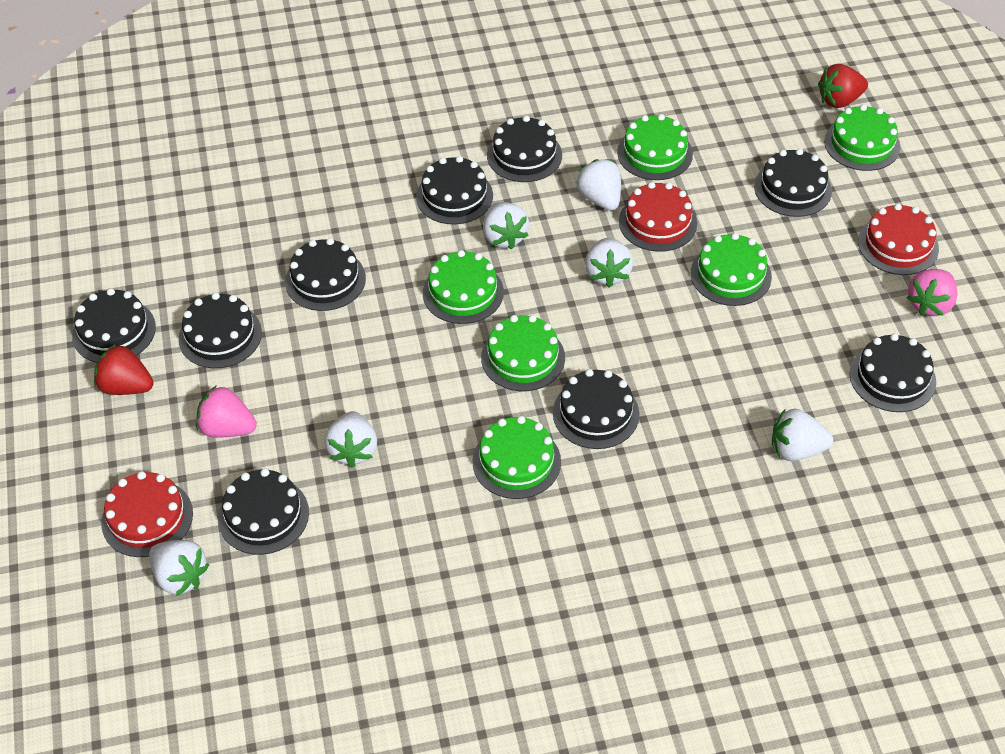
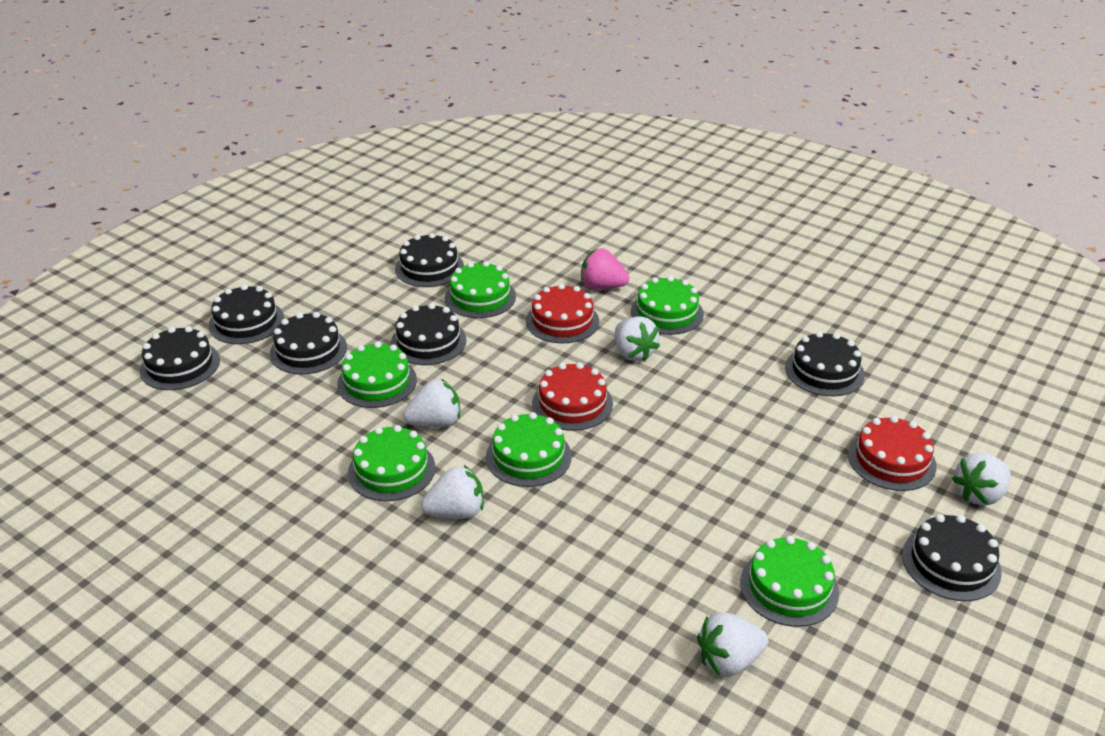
black cake: [72,288,156,363] [178,293,262,368] [218,468,309,555] [285,238,366,311] [416,156,493,224] [487,116,562,182] [553,369,639,449] [754,149,832,217] [850,333,936,412] = 9 -> [139,326,220,390] [208,284,284,344] [270,312,347,375] [391,303,466,365] [395,233,464,287] [785,331,865,396] [902,514,1002,601] = 7
pink strawberry: [196,385,257,438] [907,269,958,316] = 2 -> [581,248,629,289] = 1
red strawberry: [94,344,154,395] [818,64,868,108] = 2 -> none = 0
white strawberry: [149,540,209,596] [324,411,377,468] [483,202,529,249] [576,159,621,211] [585,238,633,288] [772,409,833,461] = 6 -> [403,379,460,427] [421,465,484,519] [615,316,660,361] [697,612,769,677] [952,452,1010,506] = 5

